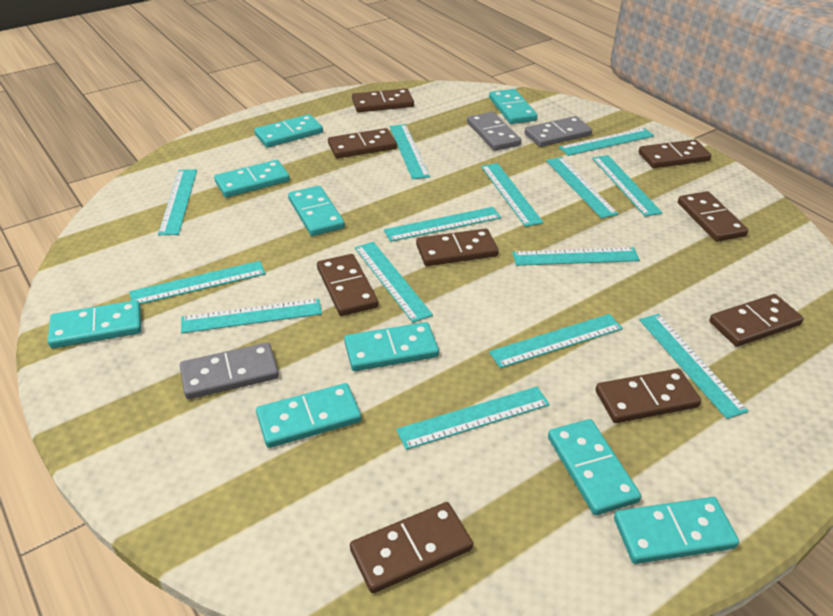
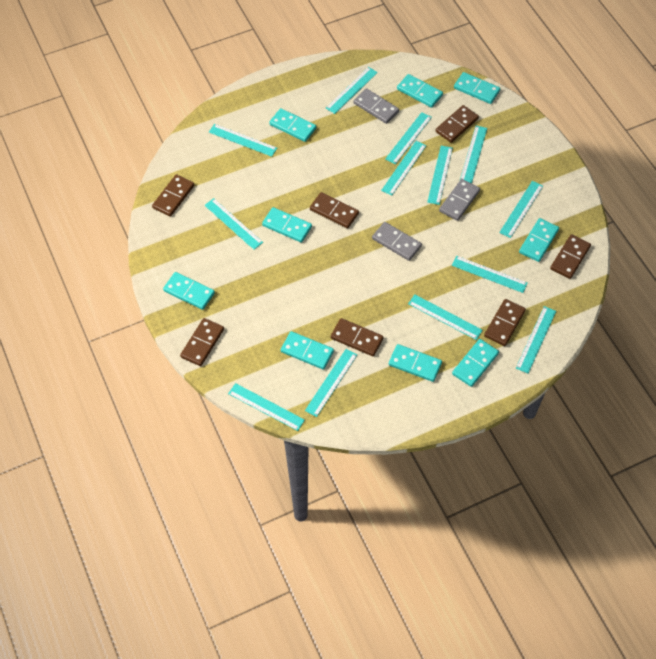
brown domino: [317,254,378,316] [328,128,397,158] [350,502,473,593] [352,88,414,112] [416,228,499,266] [596,369,701,423] [639,140,711,168] [678,191,748,242] [709,294,804,347] = 9 -> [152,174,194,217] [180,318,224,366] [310,192,359,228] [331,318,383,356] [436,105,479,143] [484,299,526,346] [550,234,591,279] = 7
turquoise ruler: [129,261,266,304] [158,169,197,235] [181,299,322,333] [355,242,433,323] [384,207,501,242] [389,124,430,179] [396,387,550,450] [481,163,544,227] [489,314,623,368] [512,247,640,266] [546,157,618,218] [559,128,654,156] [592,155,662,217] [639,314,748,419] = 14 -> [205,198,263,250] [209,124,277,157] [228,383,305,431] [305,349,357,417] [326,67,378,114] [381,141,426,196] [385,112,432,165] [408,294,483,340] [427,146,453,205] [452,256,528,293] [460,126,487,183] [499,181,543,238] [516,306,556,373] = 13

